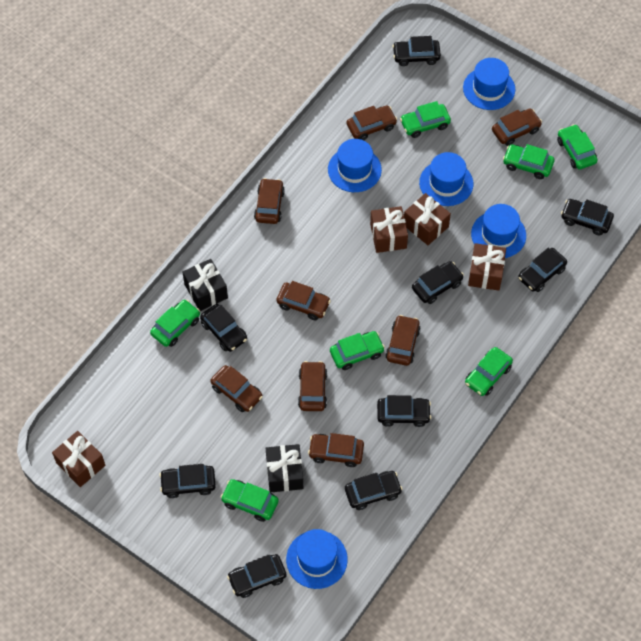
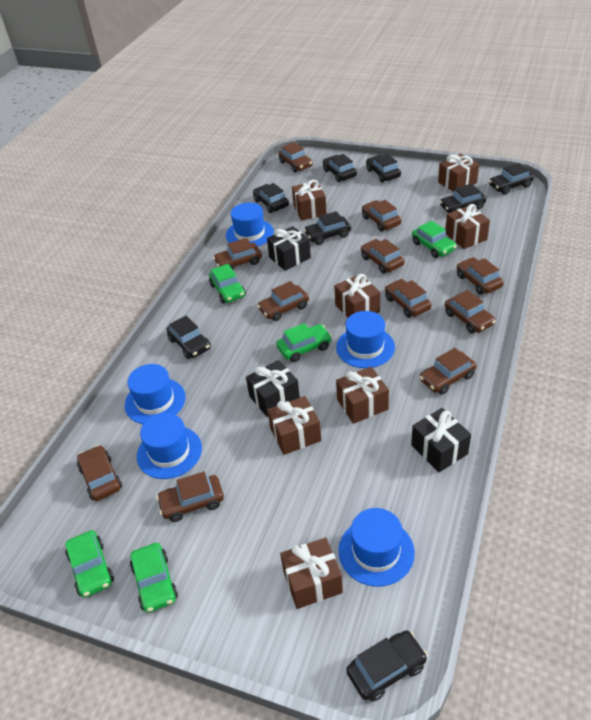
black car: [159,464,216,498] [200,304,247,352] [227,554,287,598] [345,471,402,510] [377,395,431,427] [392,36,441,66] [412,261,464,304] [518,248,567,292] [561,199,614,235] = 9 -> [166,315,211,359] [253,183,289,213] [304,211,351,245] [323,154,357,182] [346,630,428,702] [366,154,401,183] [440,184,486,213] [489,163,534,195] = 8
black gift: [183,259,228,311] [266,444,303,493] = 2 -> [246,360,300,417] [267,226,311,271] [411,408,471,472] = 3
brown car: [210,365,263,412] [254,178,285,224] [276,281,331,320] [298,361,327,411] [308,433,364,467] [347,105,397,140] [386,315,421,366] [492,108,542,146] = 8 -> [77,445,122,501] [156,472,224,522] [213,238,262,270] [257,281,309,321] [278,142,313,173] [361,239,405,274] [362,200,401,232] [385,279,432,318] [420,348,476,395] [445,290,496,334] [457,257,504,295] = 11
brown gift: [52,431,105,487] [370,206,408,253] [404,193,451,245] [468,243,506,291] = 4 -> [268,396,321,455] [280,538,343,609] [292,180,327,221] [334,274,380,318] [336,367,389,424] [438,154,479,192] [446,204,490,249] = 7
green car: [150,300,200,347] [221,479,279,522] [330,331,385,370] [400,101,451,138] [465,347,513,396] [503,144,554,179] [557,124,598,170] = 7 -> [65,530,114,598] [130,543,178,613] [209,264,246,303] [276,323,332,362] [412,221,457,258] = 5

